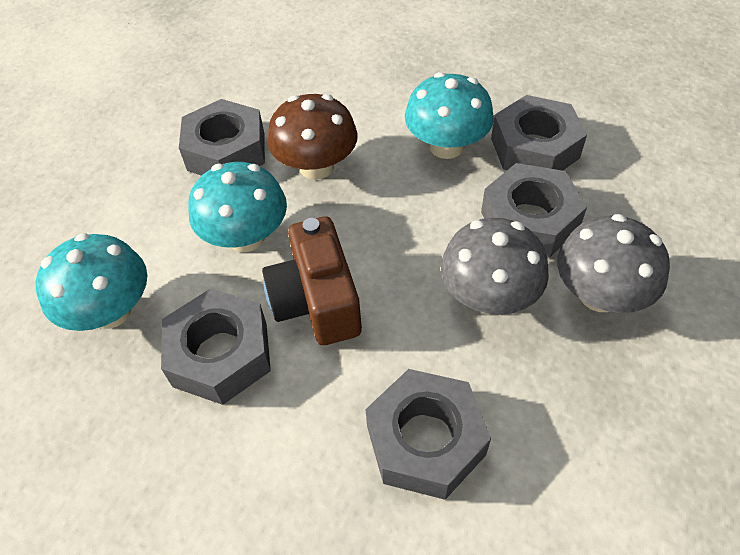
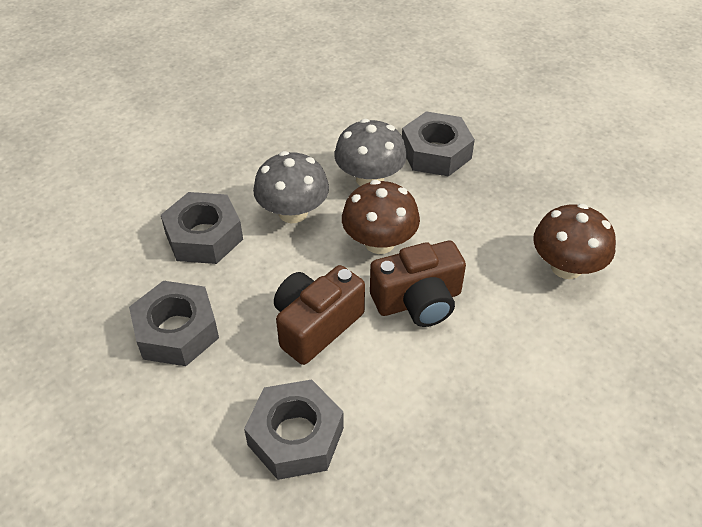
brown camera: [262,216,362,345] = 1 -> [274,265,365,365] [370,240,466,327] = 2
brown mushroom: [268,94,358,180] = 1 -> [342,180,420,254] [533,204,616,279] = 2
grey nut: [161,288,271,405] [179,99,265,176] [365,369,491,500] [481,163,587,258] [491,95,587,171] = 5 -> [129,281,219,366] [161,192,243,264] [244,379,344,480] [402,112,475,177] = 4
turquoise mushroom: [36,233,148,331] [188,162,287,252] [405,72,494,159] = 3 -> none = 0

